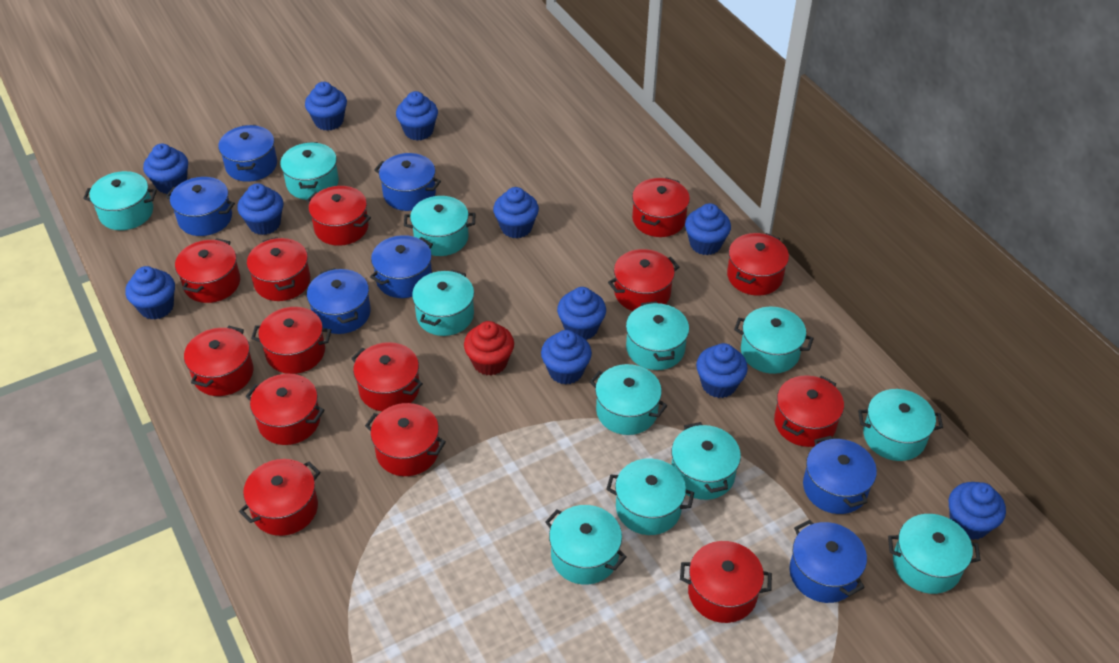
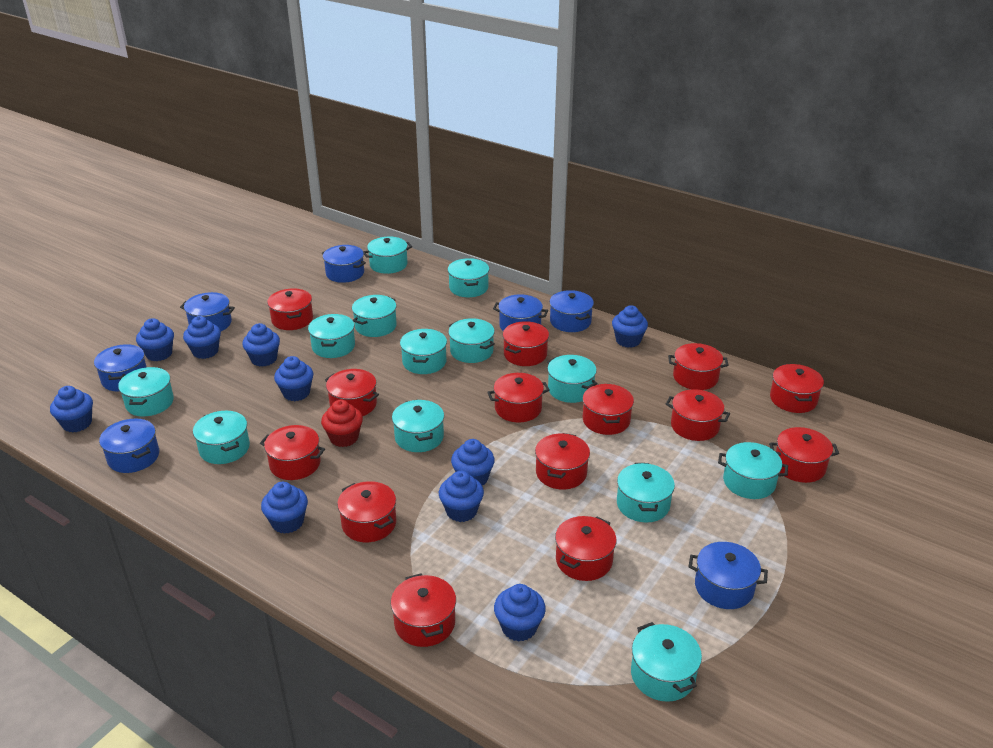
blue cupcake: [125,266,175,320] [143,144,188,194] [237,183,283,235] [305,82,347,131] [396,91,438,141] [493,187,539,238] [541,330,592,384] [557,287,606,340] [685,203,731,255] [696,343,748,398] [949,482,1006,540] = 11 -> [50,386,93,433] [136,318,174,361] [183,316,221,359] [242,323,280,367] [261,482,308,534] [274,356,314,401] [439,471,484,522] [451,439,495,486] [494,584,546,642] [612,305,648,348] = 10
turquoise pot: [83,171,157,230] [280,142,339,200] [404,196,475,256] [412,270,474,336] [545,505,627,585] [590,364,668,435] [606,458,694,535] [626,301,689,370] [671,422,741,500] [734,307,814,374] [858,389,943,461] [888,514,981,594] = 12 -> [118,367,174,416] [193,411,250,464] [308,314,355,358] [352,295,397,337] [363,237,412,274] [392,400,444,452] [400,329,447,374] [448,258,489,297] [448,318,495,363] [547,355,598,403] [617,463,675,522] [631,622,702,702] [718,442,788,499] = 13

